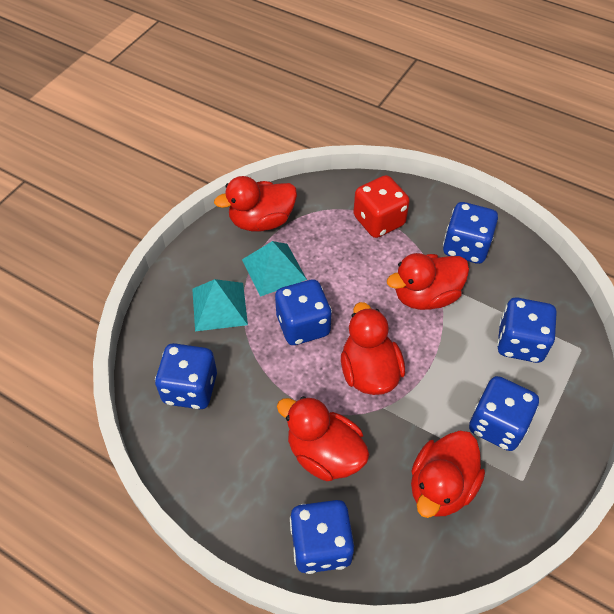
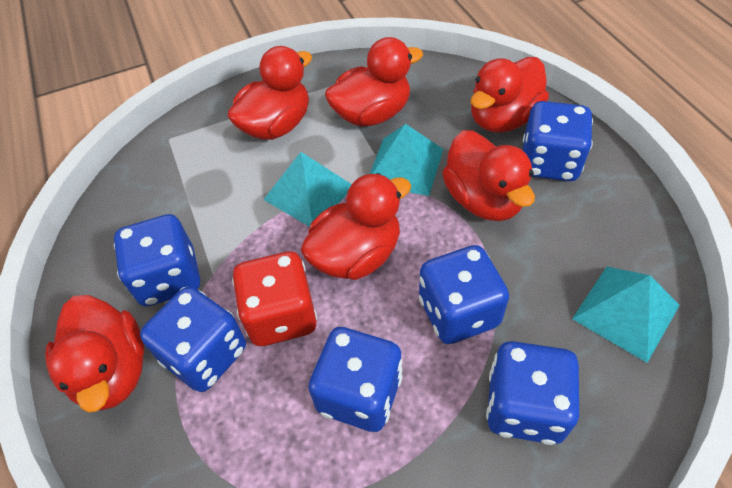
red duck: [214,176,297,231] [277,396,369,481] [341,302,405,395] [387,253,469,310] [411,431,485,518] = 5 -> [45,295,144,413] [228,46,312,140] [301,173,411,280] [325,37,423,127] [442,130,535,221] [471,57,549,133] = 6
turquoise pyramid: [192,279,248,331] [242,241,307,297] = 2 -> [263,152,352,227] [370,124,444,196] [572,266,680,363] = 3

